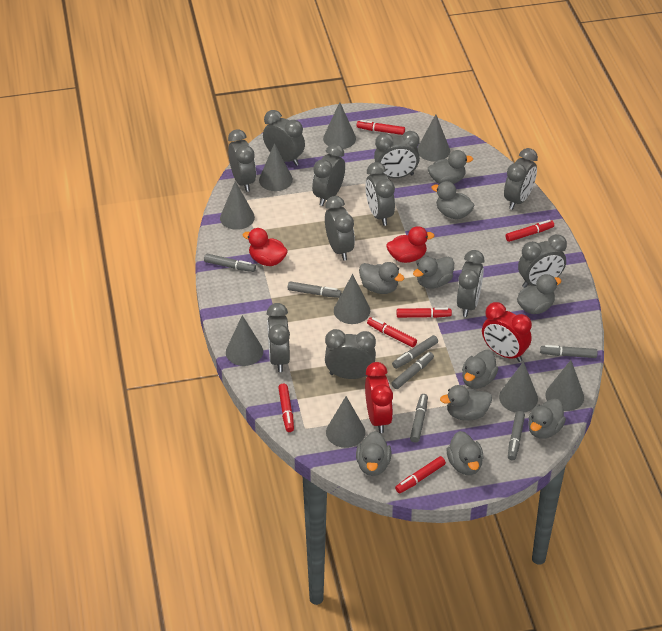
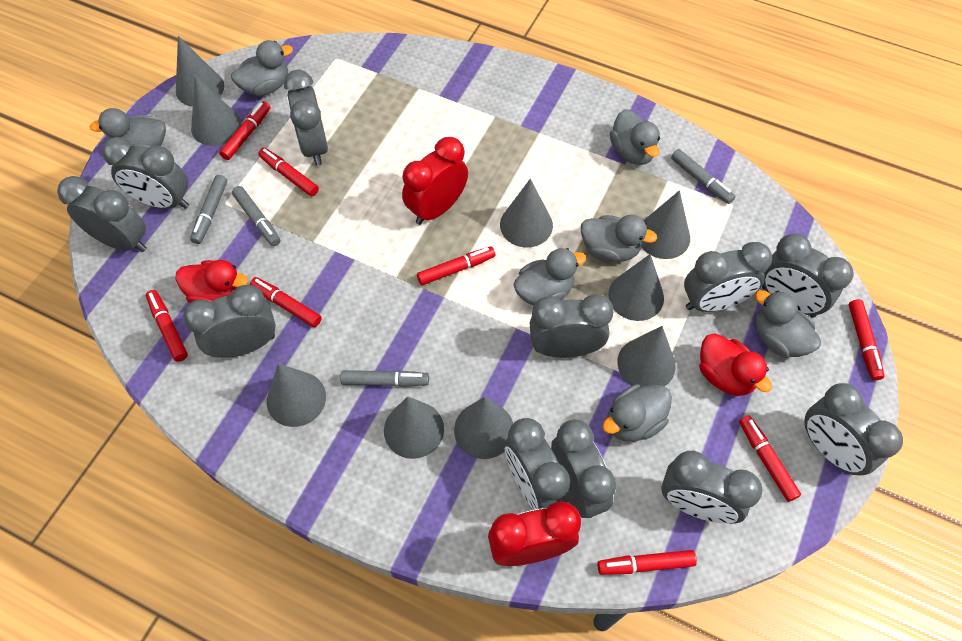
grey duck: [356,431,391,476] [359,262,404,294] [413,257,454,289] [428,150,473,184] [431,181,475,219] [440,385,492,421] [447,431,483,475] [462,350,498,389] [517,274,561,314] [528,399,566,439] = 10 -> [90,108,166,148] [231,40,293,96] [513,248,586,305] [581,215,657,262] [602,384,672,442] [610,109,660,165] [755,290,821,357] = 7
grey marker: [204,254,256,272] [288,282,342,298] [391,352,434,389] [392,335,438,369] [410,394,428,443] [508,411,525,460] [540,345,598,358] = 7 -> [190,175,227,244] [232,186,281,246] [340,370,429,387] [671,149,736,204] = 4
red marker: [278,383,294,432] [356,120,405,135] [367,317,417,347] [395,456,446,493] [397,308,452,318] [506,220,554,242] = 6 -> [146,290,188,362] [219,101,271,160] [250,277,322,327] [258,148,319,196] [417,246,495,285] [598,550,697,575] [739,415,801,502] [849,299,885,380] = 8

